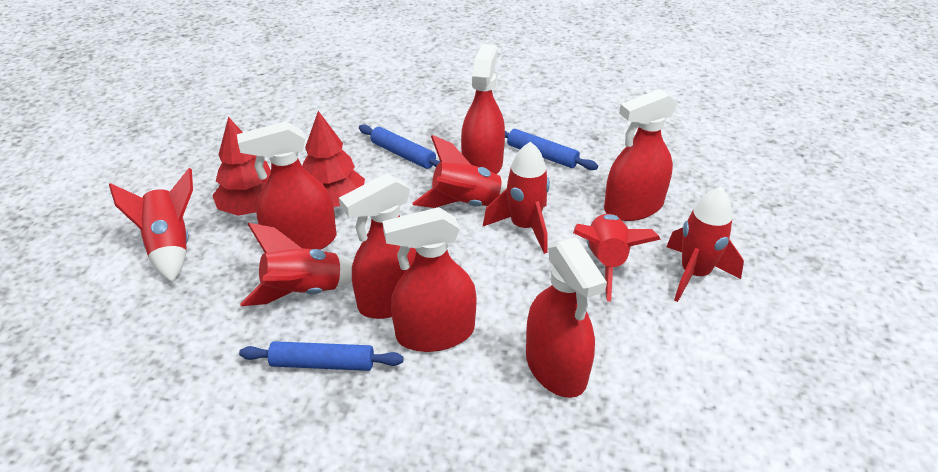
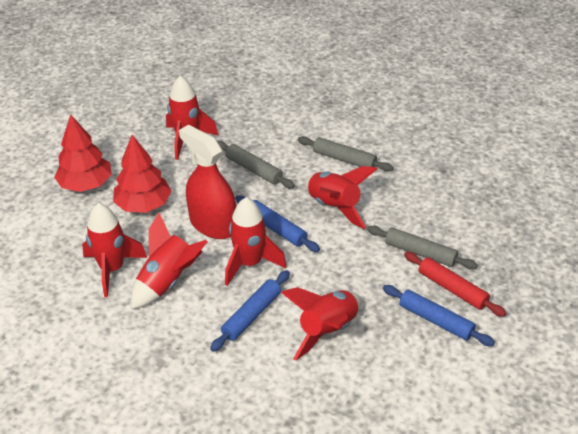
grey rolling pin: none = 0 -> [217,141,295,188] [298,136,394,172] [367,226,478,269] = 3
red rolling pin: none = 0 -> [404,252,507,317] = 1
red spray bottle: [237,121,336,250] [339,173,416,319] [382,207,477,352] [461,44,505,174] [526,237,607,398] [604,89,678,221] = 6 -> [179,125,236,239] = 1

